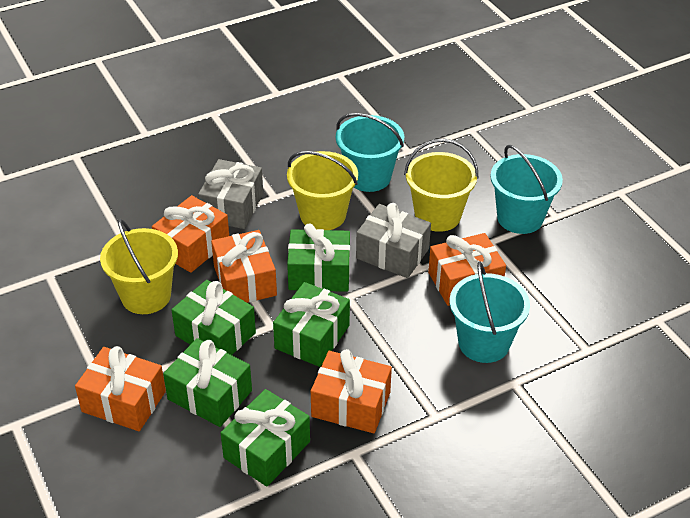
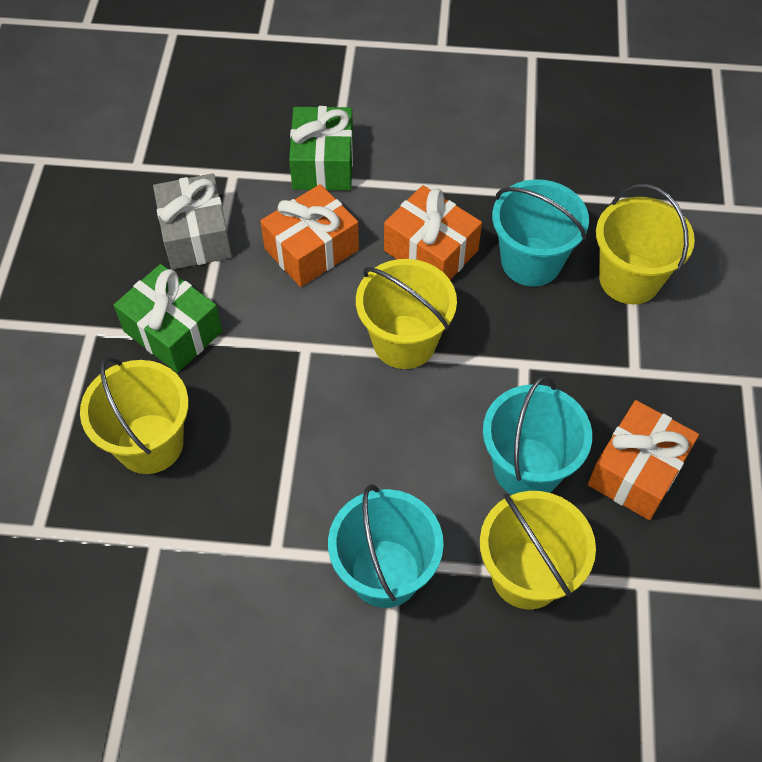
green gift: [163,338,252,427] [172,280,256,355] [221,389,310,487] [273,282,350,367] [287,223,350,292] = 5 -> [114,264,222,373] [289,106,353,190] = 2
grey gift: [198,159,263,229] [356,203,431,278] = 2 -> [153,173,232,270] = 1
orange gift: [75,346,166,431] [152,195,229,273] [211,230,277,303] [311,349,392,433] [428,233,506,306] = 5 -> [260,184,359,287] [384,185,482,280] [588,400,699,520] = 3
yellow bucket: [100,219,178,314] [287,151,358,230] [404,139,478,232] = 3 -> [80,357,189,474] [356,259,457,369] [480,491,596,609] [596,184,695,304] = 4

